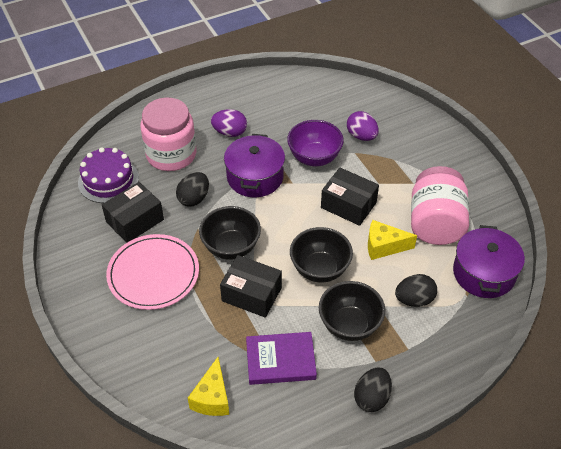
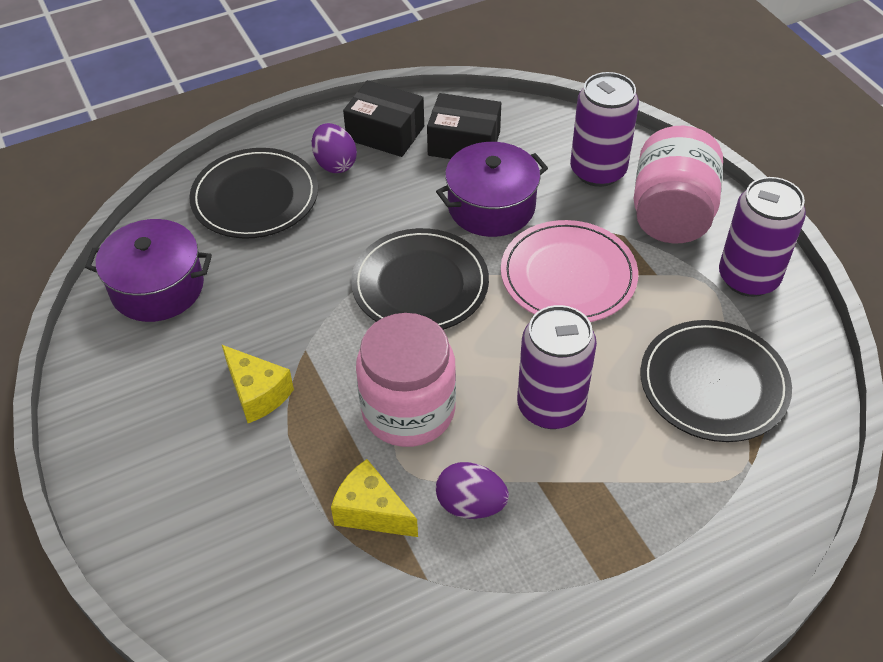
black bowl: [199,206,261,260] [290,227,353,283] [319,281,385,341] = 3 -> none = 0
black box: [102,182,164,243] [220,255,282,318] [321,168,379,226] = 3 -> [343,80,424,157] [427,93,501,159] = 2
black egg: [176,172,209,206] [354,367,392,412] [395,274,437,307] = 3 -> none = 0
black plate: none = 0 -> [189,148,318,239] [351,228,489,330] [640,320,792,442] = 3
purple book: [246,332,317,385] = 1 -> none = 0
purple bowl: [287,120,344,166] = 1 -> none = 0
purple cake: [78,147,139,203] = 1 -> none = 0
purple can: none = 0 -> [517,305,597,429] [570,72,639,187] [719,177,806,297] = 3

